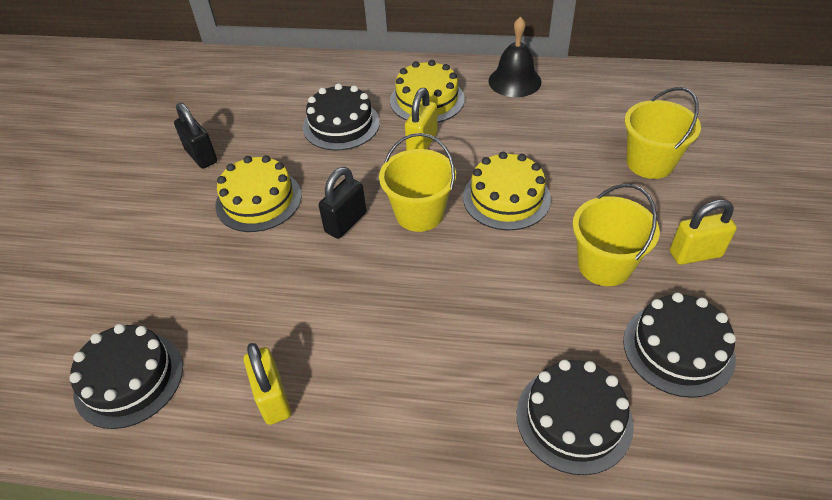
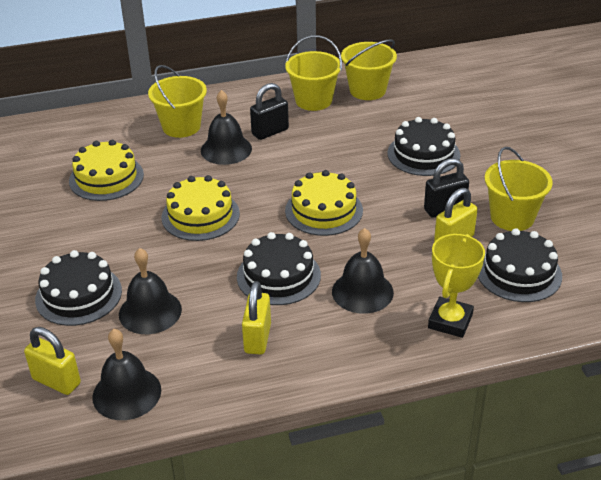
black bell: [488,16,541,97] = 1 -> [92,329,161,420] [119,248,182,334] [201,90,252,165] [332,228,394,314] = 4
yellow bucket: [379,133,456,232] [572,184,660,286] [625,87,701,179] = 3 -> [148,65,207,138] [285,35,342,111] [341,39,397,100] [484,147,553,231] = 4
yellow trophy: none = 0 -> [428,234,485,338] = 1

